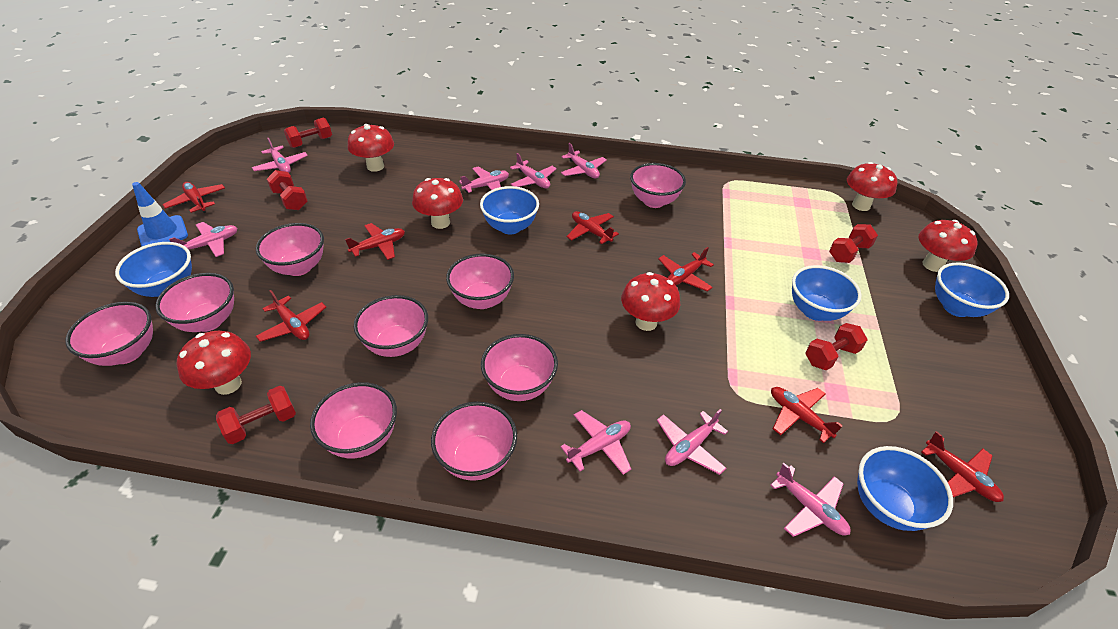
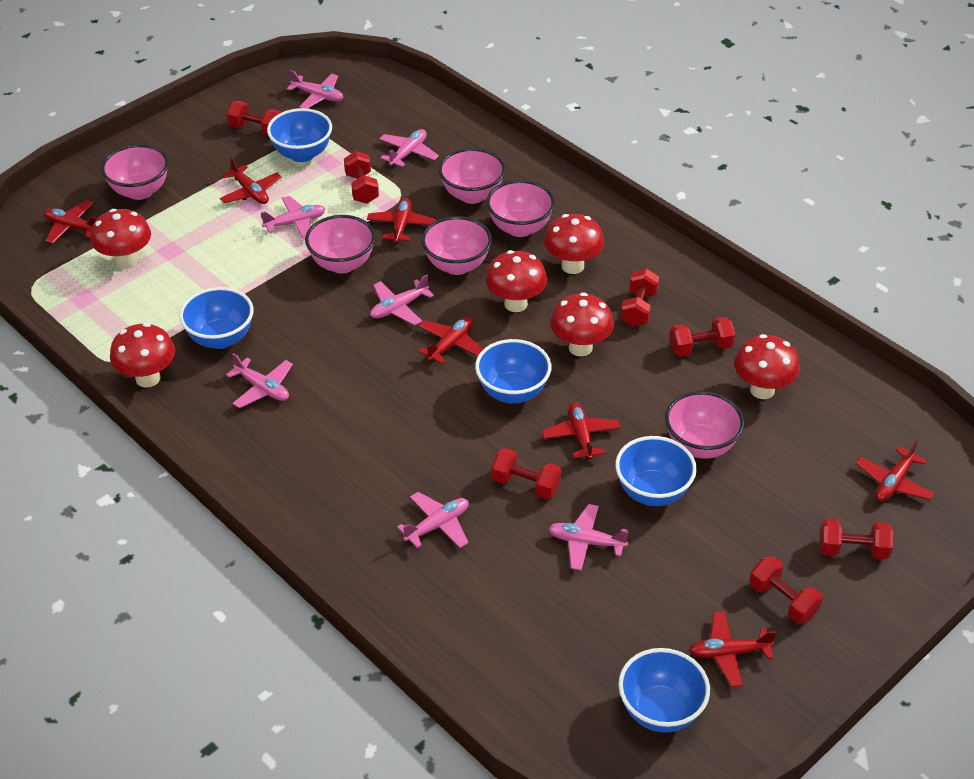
blue traffic cone: [132,182,188,246] = 1 -> none = 0
pink bowl: [65,302,153,366] [155,273,234,332] [256,223,324,276] [310,382,397,459] [354,295,428,357] [431,402,517,481] [446,254,514,309] [481,334,558,401] [630,163,686,208] = 9 -> [101,144,169,200] [305,215,375,274] [422,216,492,275] [438,148,506,204] [486,180,555,237] [665,391,744,459] = 6
pink plane: [169,222,237,257] [252,138,308,173] [459,167,509,193] [510,153,557,189] [560,410,631,475] [561,143,607,179] [657,409,728,475] [770,463,850,537] = 8 -> [226,353,293,408] [261,196,325,239] [287,70,343,109] [370,275,434,325] [380,129,439,168] [397,492,469,548] [548,504,629,570] = 7
red dumbbell: [216,386,296,444] [267,170,308,210] [284,118,332,148] [805,323,867,370] [829,224,878,263] = 5 -> [226,101,282,135] [344,151,379,204] [491,448,562,499] [621,269,659,327] [669,317,735,357] [749,556,823,624] [819,519,893,559] = 7

